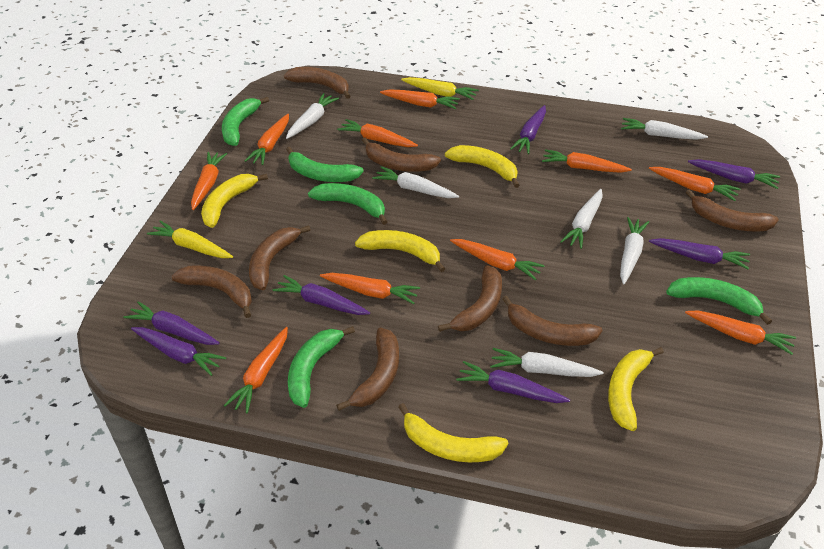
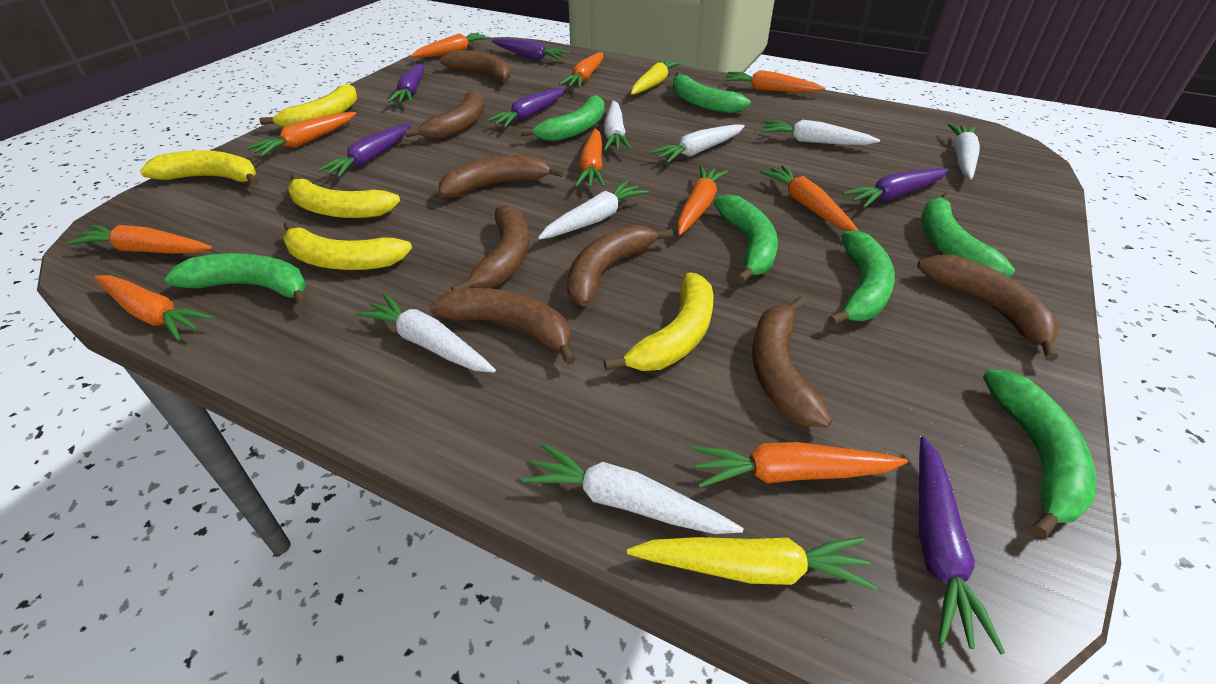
green banana: [222,97,269,146] [286,147,364,182] [288,326,355,408] [308,183,387,225] [666,277,772,325] = 5 -> [165,253,309,307] [520,95,605,142] [673,72,751,114] [714,194,778,284] [828,231,895,326] [921,192,1015,277] [983,370,1096,538] = 7
purple carrot: [124,301,220,345] [131,327,226,376] [273,275,370,315] [456,361,570,403] [510,105,546,154] [649,238,750,269] [688,159,780,189] = 7 -> [317,124,411,177] [388,63,424,103] [486,88,565,128] [492,38,570,60] [843,168,949,208] [919,436,1005,654] = 6
white carrot: [286,93,339,139] [372,166,459,198] [490,348,604,377] [560,189,603,249] [620,217,649,284] [621,118,708,140] = 6 -> [355,293,496,372] [522,443,743,534] [538,181,648,240] [604,100,631,151] [650,124,745,163] [761,120,880,145] [948,124,980,180] = 7

